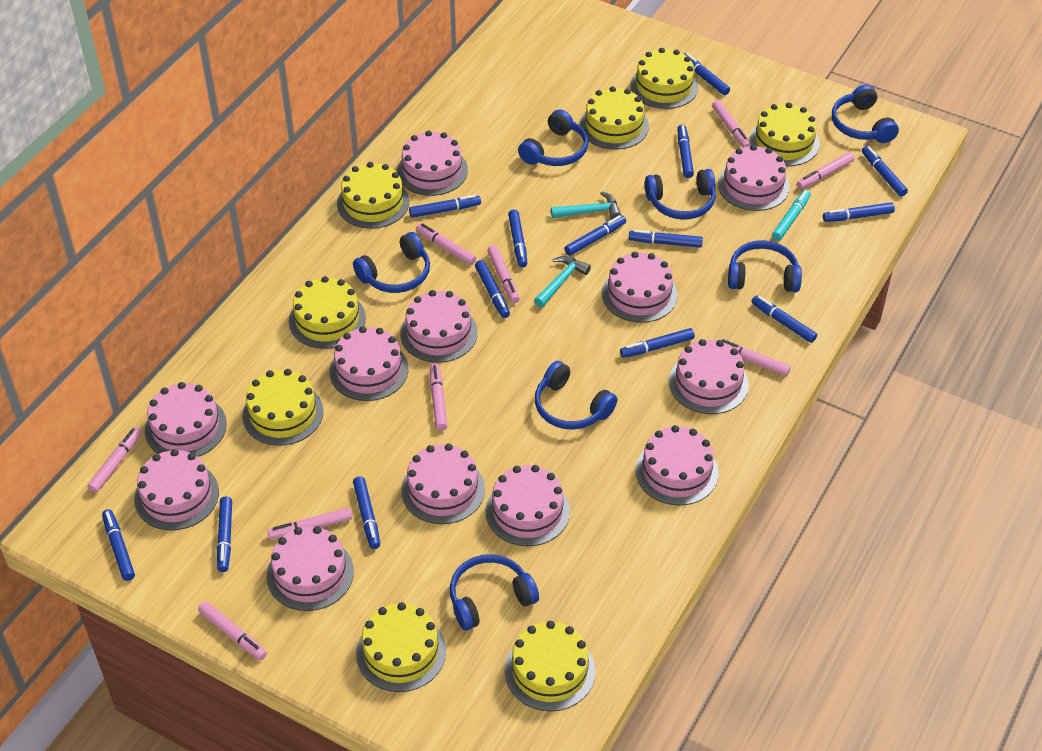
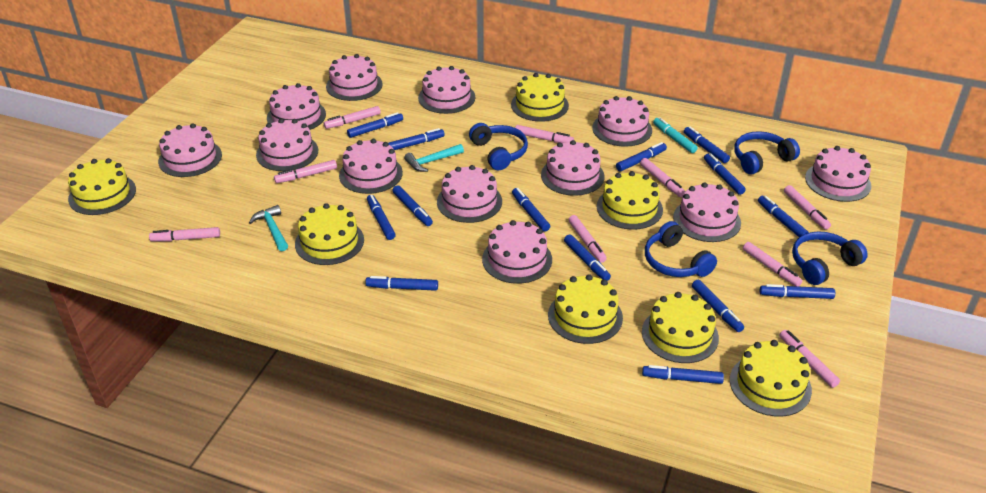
blue headphones: [353,232,430,293] [450,554,539,631] [518,109,588,166] [535,361,617,429] [645,169,716,219] [728,240,802,292] [832,85,899,143] = 7 -> [469,123,528,170] [645,221,717,277] [734,131,800,174] [792,231,868,285] = 4
yellow cake: [242,369,323,446] [289,276,366,349] [337,162,409,229] [356,602,446,692] [505,621,595,711] [580,86,649,150] [631,48,698,109] [749,103,820,166] = 8 -> [68,158,136,215] [295,203,364,265] [511,73,569,122] [548,274,623,344] [597,171,663,230] [642,292,719,363] [730,340,812,417] = 7

